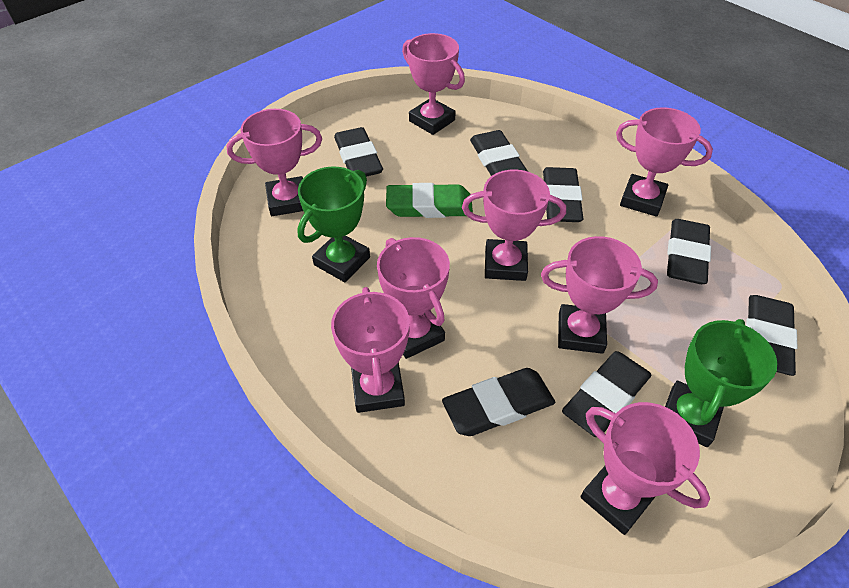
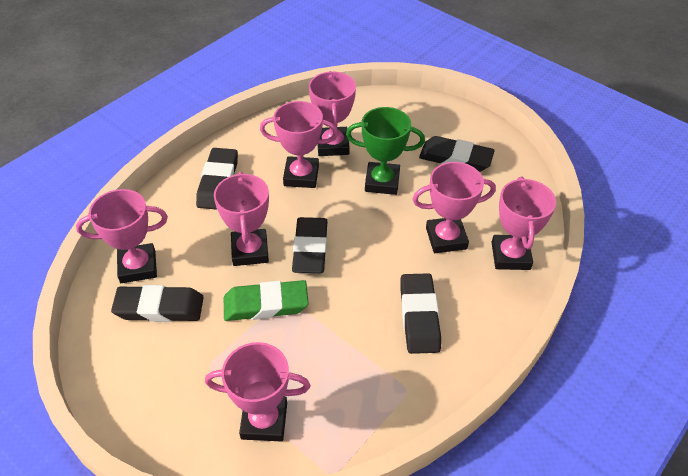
black eraser: [334,127,383,177] [442,368,555,436] [470,130,528,176] [543,167,584,222] [562,351,651,437] [667,219,711,284] [746,295,797,376] = 7 -> [111,285,204,322] [196,148,238,210] [292,217,328,273] [400,273,441,354] [419,136,495,172] = 5
green trophy: [297,167,370,282] [665,319,777,447] = 2 -> [346,107,425,195] = 1
pink trophy: [226,109,322,216] [331,287,410,413] [377,237,450,359] [402,33,465,135] [462,169,566,281] [541,236,658,354] [580,402,710,535] [616,107,713,217] = 8 -> [76,189,168,283] [205,342,311,442] [214,172,269,266] [260,101,338,188] [309,71,356,156] [412,162,496,253] [492,177,556,270] = 7

